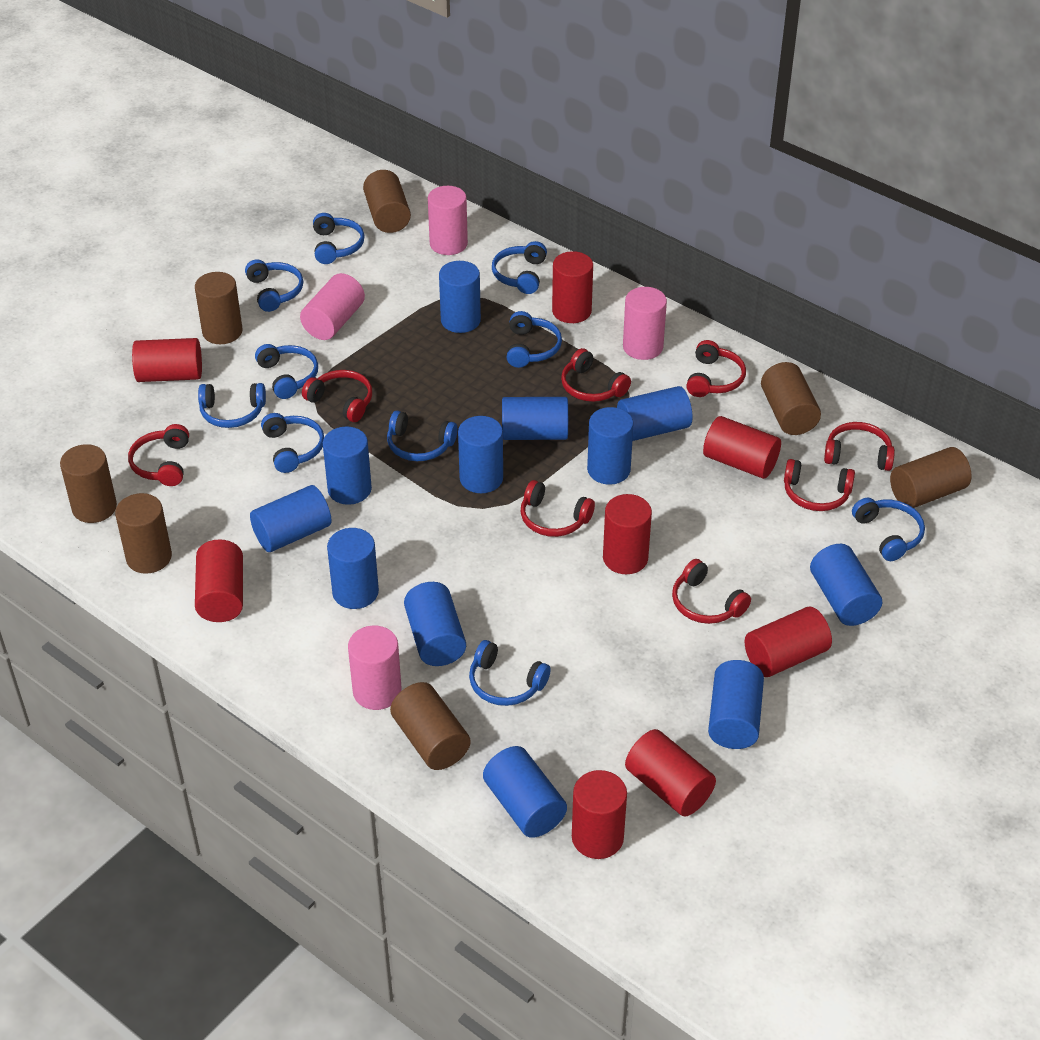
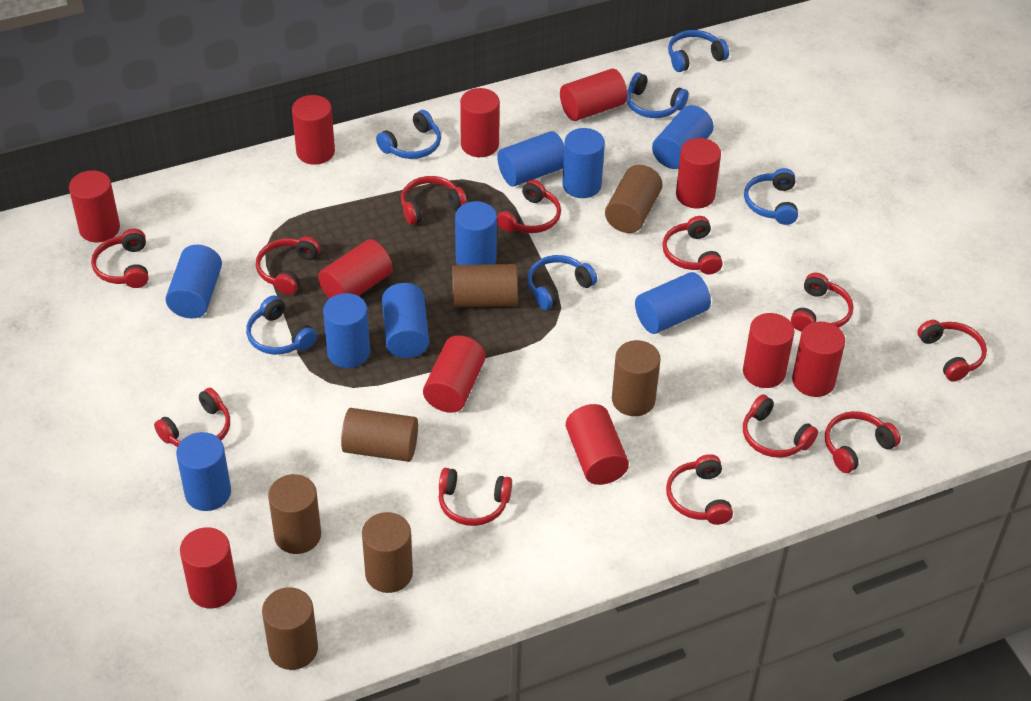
blue cylinder: [250,485,332,552] [323,427,372,505] [327,528,379,609] [404,582,466,666] [439,261,481,333] [458,416,503,493] [483,746,567,838] [502,397,568,440] [587,407,633,485] [617,386,692,441] [708,660,764,749] [810,544,882,626] = 12 -> [165,245,222,318] [176,432,231,511] [323,293,370,368] [382,283,429,358] [455,201,497,265] [497,131,564,186] [563,128,605,198] [635,272,711,334] [652,105,714,169] = 9
blue headphones: [198,383,266,428] [245,259,303,312] [255,344,318,399] [261,413,324,473] [313,213,365,264] [387,411,458,461] [469,640,551,706] [492,241,547,294] [507,311,562,368] [852,498,925,561] = 10 -> [246,296,317,355] [376,110,441,159] [528,255,597,310] [627,72,689,118] [668,30,729,72] [744,168,798,225] = 6
pink cylinder: [300,273,365,340] [348,626,402,710] [428,186,468,255] [623,287,667,360] = 4 -> none = 0
red cylinder: [132,338,202,382] [195,539,243,622] [552,251,593,323] [572,770,627,859] [603,494,652,574] [625,729,716,816] [703,416,781,479] [745,607,832,677] = 8 -> [69,170,120,242] [180,527,237,608] [292,95,335,165] [318,239,392,299] [423,335,486,413] [460,88,500,157] [560,69,627,121] [566,404,629,485] [676,138,721,209] [743,313,794,388] [792,322,845,397] = 11
red headphones: [128,424,189,486] [302,370,372,422] [521,480,595,537] [561,348,631,402] [672,559,751,624] [686,340,746,397] [784,459,855,511] [824,422,895,471] = 8 -> [91,229,148,288] [154,388,230,447] [256,236,321,295] [401,176,467,225] [439,468,512,526] [497,179,561,233] [662,216,723,274] [666,454,733,525] [743,394,818,458] [791,273,853,332] [825,411,901,473] [917,320,987,382] = 12

